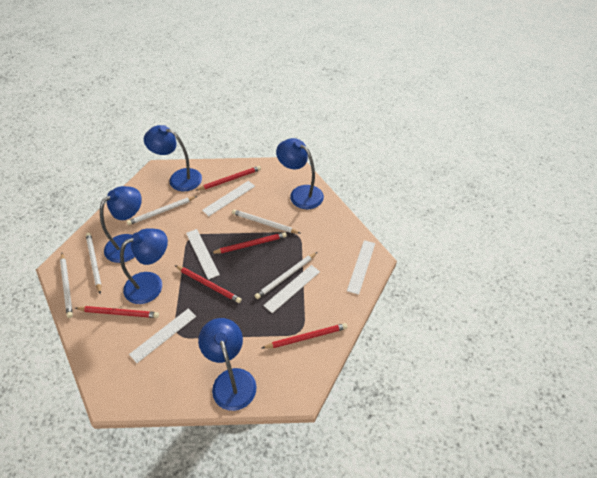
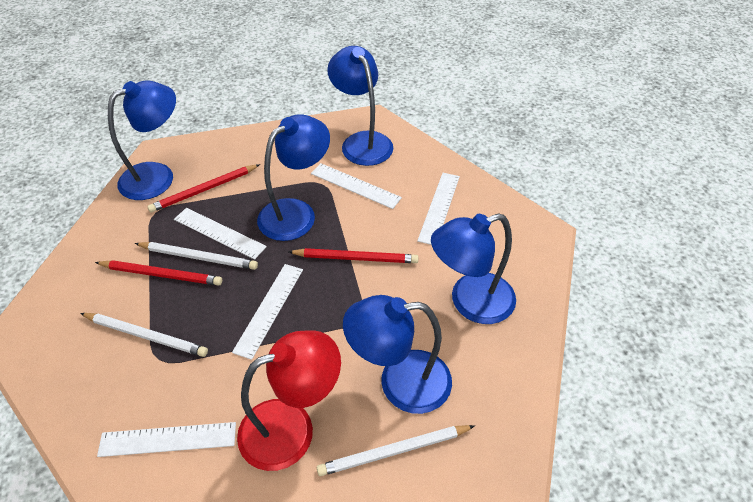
red lamp: none = 0 -> [237,330,341,471] = 1
red pencil: [75,306,159,318] [175,265,242,303] [195,166,261,191] [211,232,287,254] [262,323,348,349] = 5 -> [95,260,222,286] [147,164,260,213] [288,248,419,263] = 3
white pencil: [60,253,73,318] [86,233,102,294] [127,196,197,225] [232,209,301,234] [255,252,317,299] = 5 -> [80,313,208,357] [135,242,258,270] [317,425,475,476] = 3

